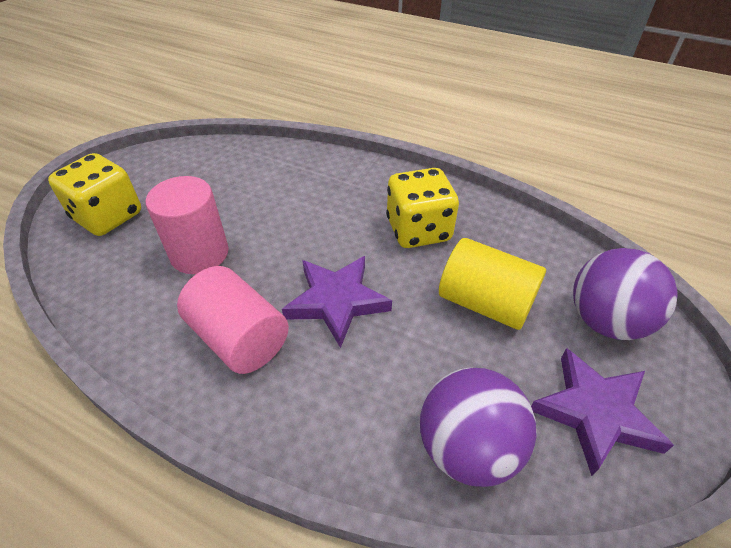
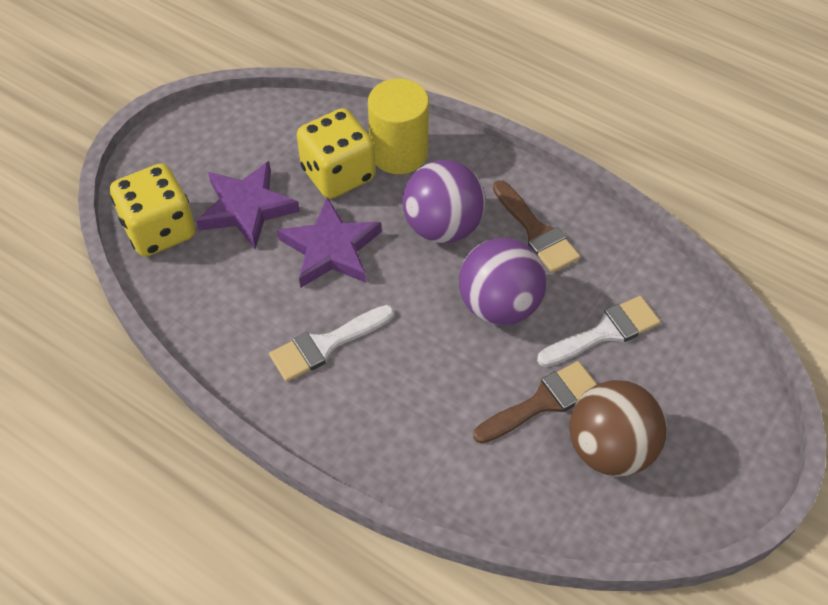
brown ball: none = 0 -> [569,380,667,476] = 1
brown brush: none = 0 -> [473,361,597,444] [493,180,580,273] = 2
pink cylinder: [146,176,228,274] [177,266,289,374] = 2 -> none = 0
white brush: none = 0 -> [269,305,394,382] [537,296,660,367] = 2

